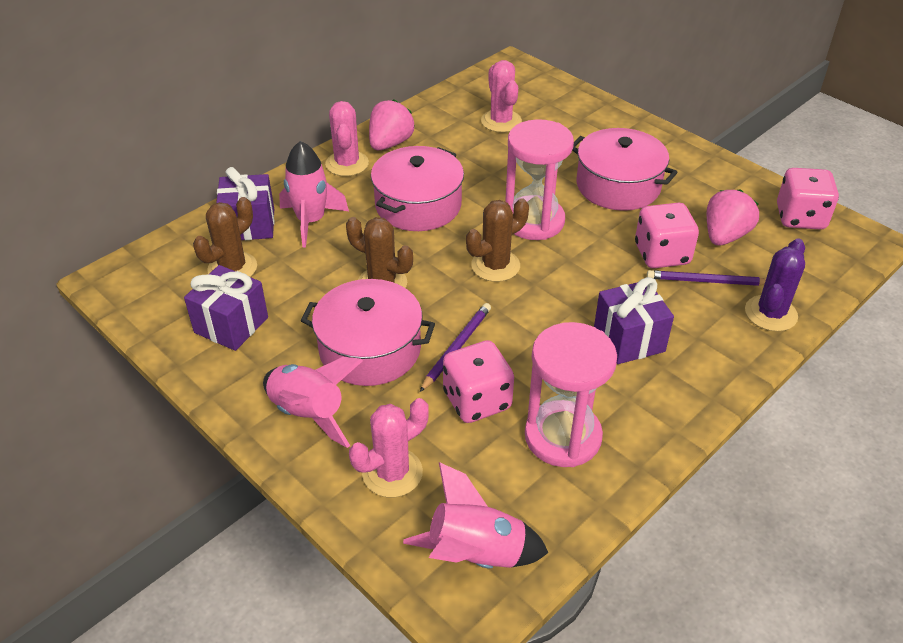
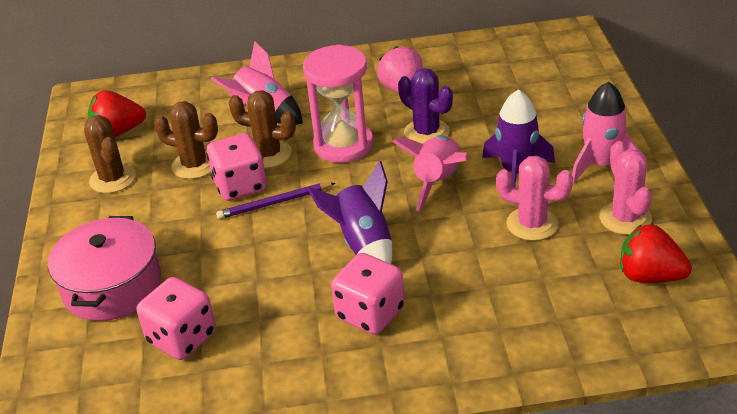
pink cactus: [325,101,369,176] [349,398,429,497] [481,60,522,132] = 3 -> [496,156,573,241] [599,141,652,235] = 2
pink hourglass: [505,119,574,240] [525,322,617,467] = 2 -> [303,45,373,163] = 1
pink pot: [301,279,435,386] [371,146,464,231] [573,128,677,211] = 3 -> [48,216,161,321] = 1
pink strawberry: [369,99,415,150] [707,189,759,246] = 2 -> [377,46,423,93] = 1
purple gift: [184,265,268,351] [216,167,274,240] [594,277,674,364] = 3 -> none = 0
purple pencil: [420,303,491,392] [647,270,766,286] = 2 -> [216,183,335,219] = 1
purple rocket: none = 0 -> [308,161,392,264] [482,89,555,188] = 2
red strawberry: none = 0 -> [88,90,146,137] [620,224,692,283] = 2

